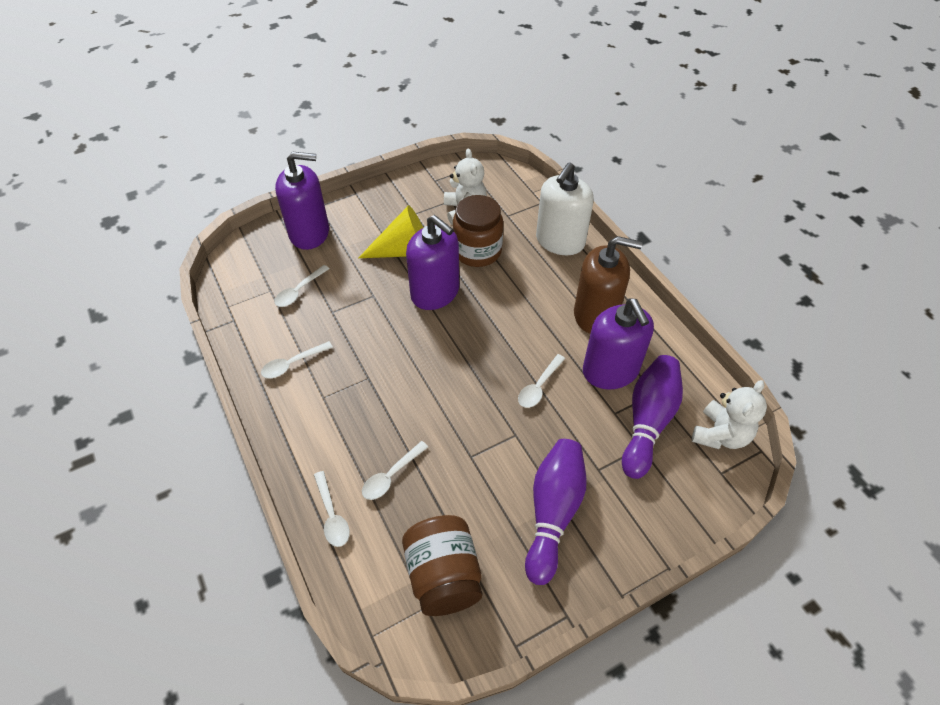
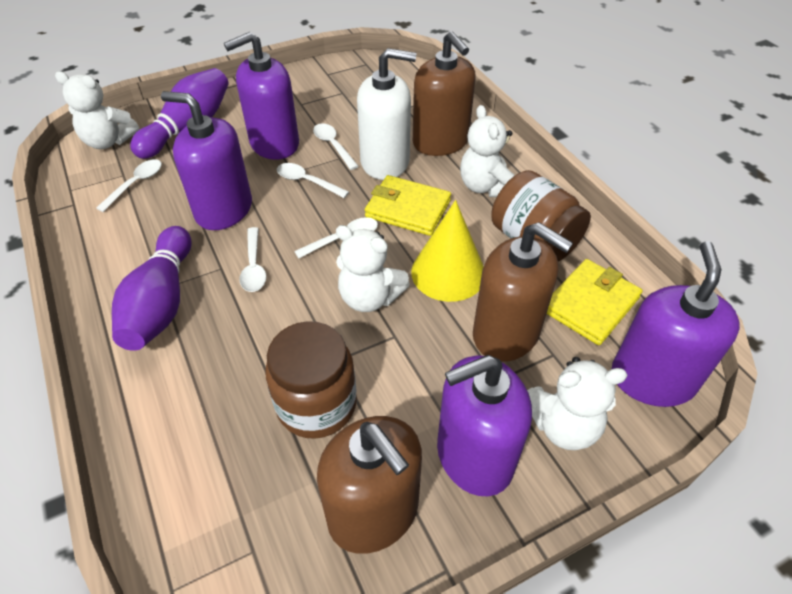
brown soap dispenser: [574,236,643,334] = 1 -> [317,416,422,554] [413,31,476,156] [473,222,573,362] = 3
purple soap dispenser: [275,152,329,250] [406,215,459,310] [583,299,654,389] = 3 -> [161,91,252,230] [224,32,299,160] [437,355,532,496] [612,241,740,407] = 4
white teddy bear: [444,148,487,225] [692,380,767,449] = 2 -> [55,71,139,149] [336,225,410,312] [460,105,514,197] [527,357,628,450] = 4
yellow wallet: none = 0 -> [365,175,451,236] [547,259,643,345] = 2

